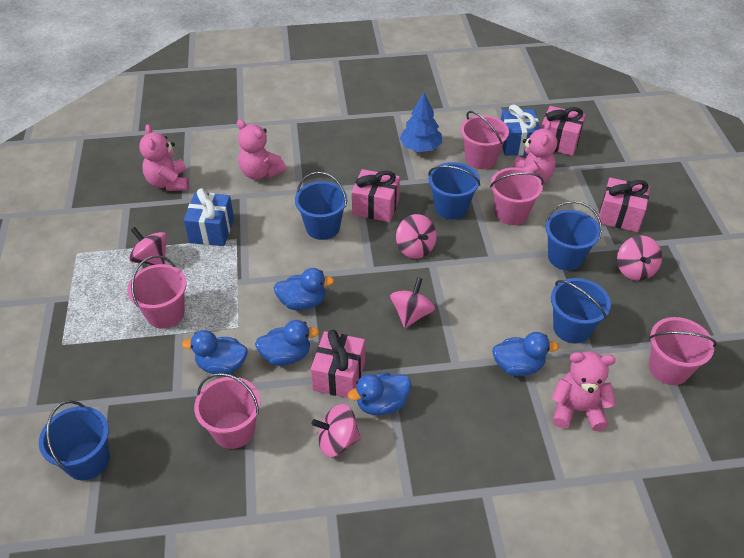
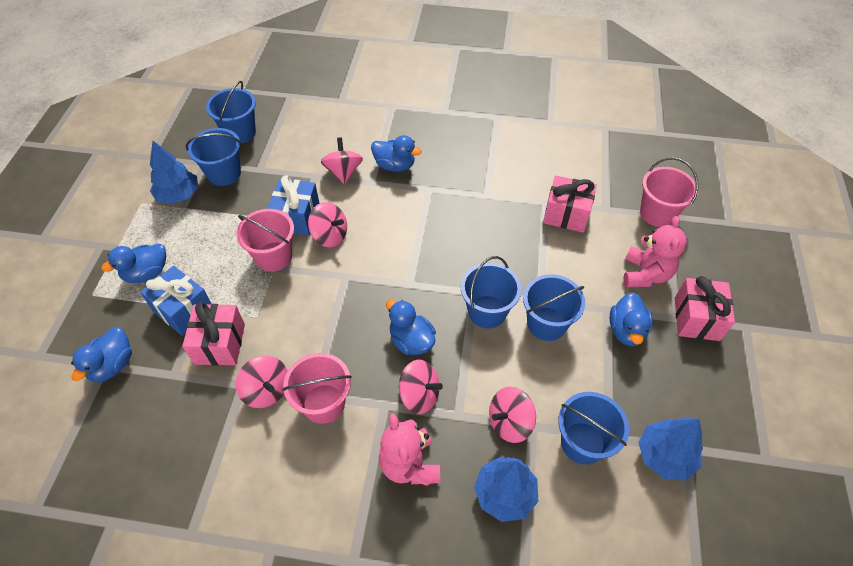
blue tree: [400,93,442,152] = 1 -> [150,141,198,204] [474,457,538,522] [638,418,703,481] = 3
pink bucket: [127,256,187,329] [194,373,261,449] [461,111,509,169] [490,167,544,225] [649,317,717,385] = 5 -> [236,209,294,271] [282,353,352,424] [640,157,698,227] = 3
pink gift: [311,330,365,398] [352,169,400,222] [541,106,586,156] [598,178,650,232] = 4 -> [182,302,245,366] [543,176,597,233] [675,276,735,341] = 3
pink teddy bear: [139,124,189,191] [237,120,286,180] [513,121,557,182] [551,351,616,431] = 4 -> [379,414,440,486] [623,216,687,287] = 2

